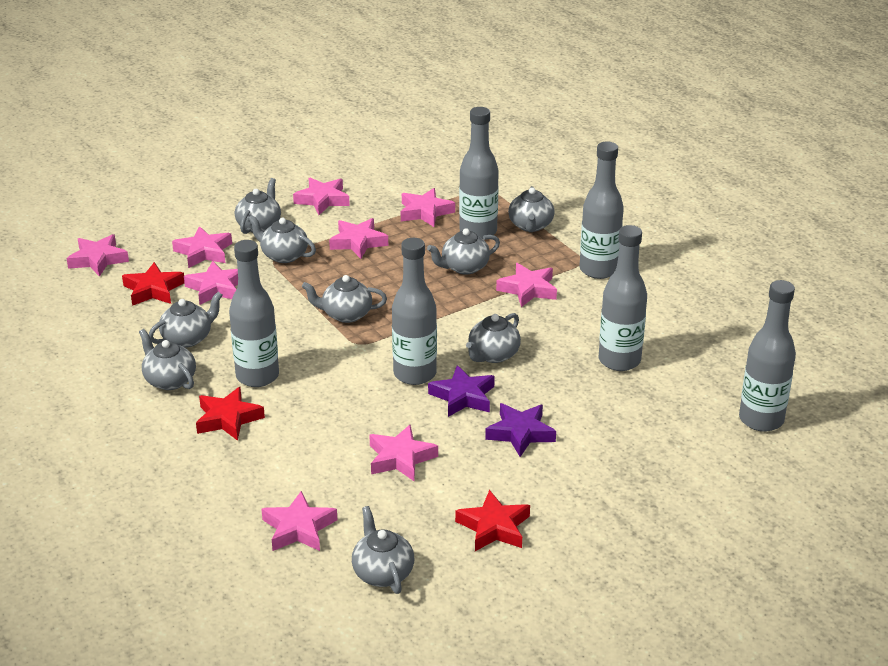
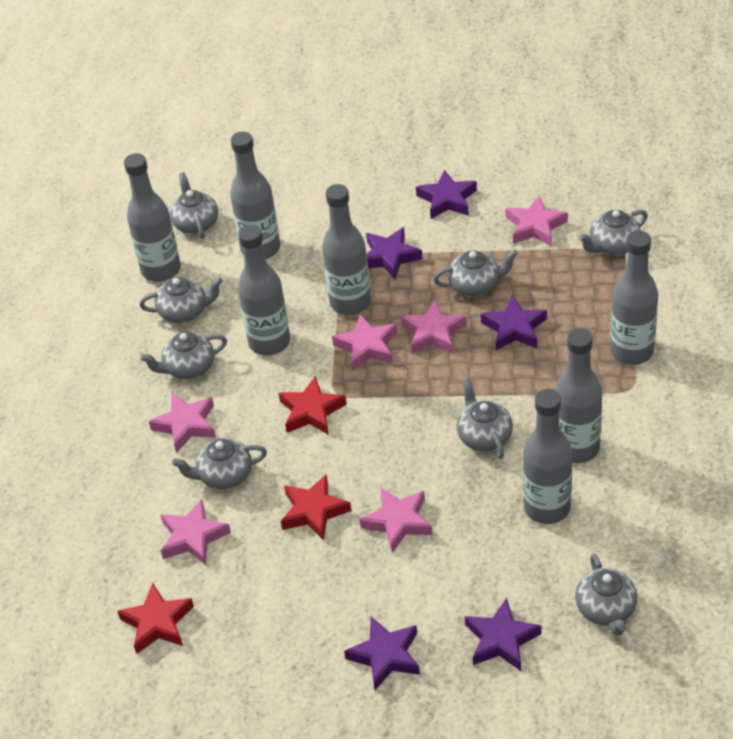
grey bottle: [229,240,279,387] [392,238,437,385] [459,107,499,240] [580,141,624,279] [599,225,647,371] [739,280,796,432] = 6 -> [124,153,181,282] [230,132,280,259] [238,225,290,356] [322,184,371,315] [523,389,572,524] [555,328,602,463] [610,230,658,365] = 7
grey teapot: [139,329,196,390] [149,292,223,348] [235,178,281,234] [248,215,316,263] [302,275,387,323] [352,506,414,594] [427,228,500,274] [466,313,521,363] [508,186,555,232] = 9 -> [140,277,223,323] [140,332,227,380] [169,172,218,239] [172,438,267,490] [433,250,518,297] [457,378,513,459] [575,554,637,636] [578,210,648,256] = 8
pink star: [66,234,129,277] [172,226,232,268] [184,261,238,305] [261,491,337,551] [293,178,350,215] [329,218,388,259] [369,425,438,481] [401,188,455,227] [496,263,557,307] = 9 -> [148,393,216,453] [160,499,231,565] [332,314,397,371] [360,487,432,553] [401,299,467,354] [506,196,568,247] = 6
purple star: [428,365,495,417] [485,403,556,457] = 2 -> [344,616,420,690] [366,227,423,279] [416,169,477,219] [465,598,542,671] [481,295,547,350] = 5

